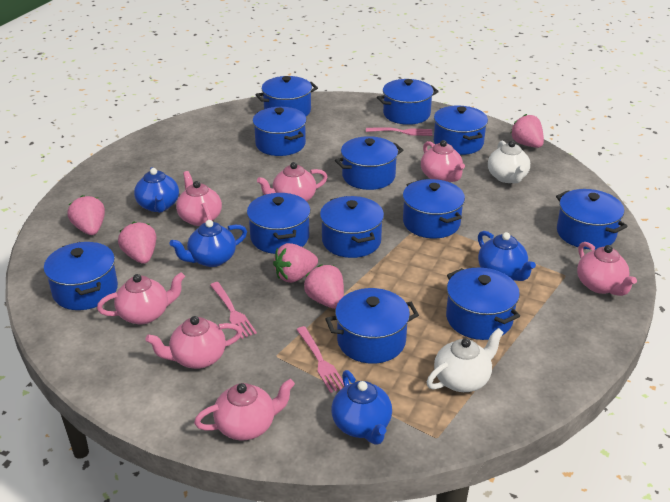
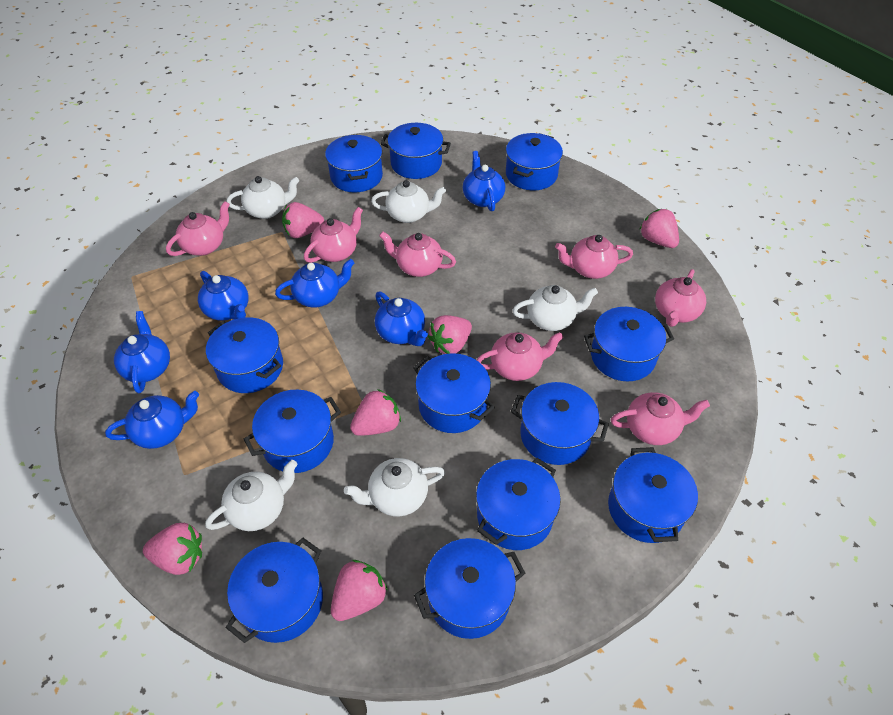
blue teapot: [134,167,179,213] [170,220,247,267] [332,370,392,445] [478,231,536,281] = 4 -> [105,391,199,449] [114,311,170,393] [198,271,248,321] [275,259,354,307] [375,292,428,346] [463,151,505,211] = 6
pink fork: [210,282,257,339] [296,326,344,393] [366,127,433,136] = 3 -> none = 0
pink strawberry: [67,195,105,235] [118,222,156,264] [273,243,318,283] [304,264,344,309] [511,114,544,148] = 5 -> [143,523,202,575] [282,202,324,238] [331,560,388,621] [350,389,401,436] [428,315,472,354] [639,209,679,248] = 6
white teapot: [427,328,504,392] [488,141,530,183] = 2 -> [205,460,297,531] [227,176,299,219] [344,458,445,517] [371,180,446,223] [512,285,598,331] = 5

